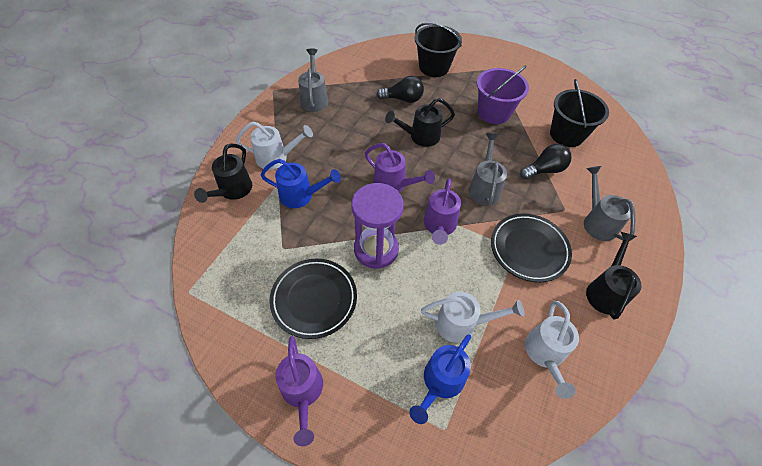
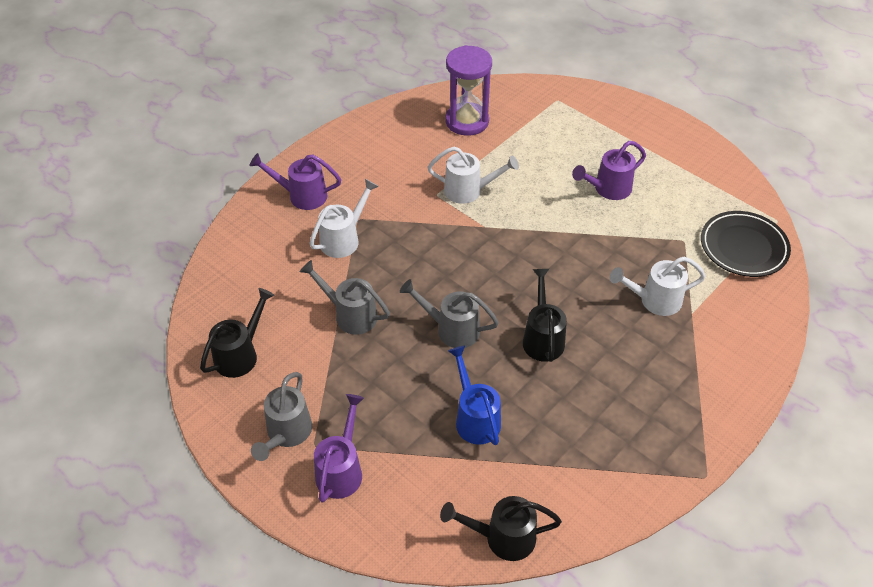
black bucket: [415,23,462,77] [550,79,609,147] = 2 -> none = 0
black light bulb: [377,76,424,103] [520,144,572,179] = 2 -> none = 0
black plate: [269,259,357,339] [491,213,572,282] = 2 -> [701,211,791,277] = 1
blue watering can: [261,159,341,208] [409,334,471,424] = 2 -> [448,346,501,445] = 1
purple bucket: [477,65,529,124] = 1 -> none = 0

